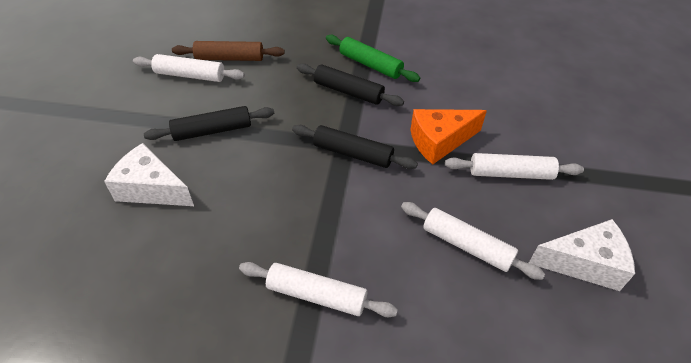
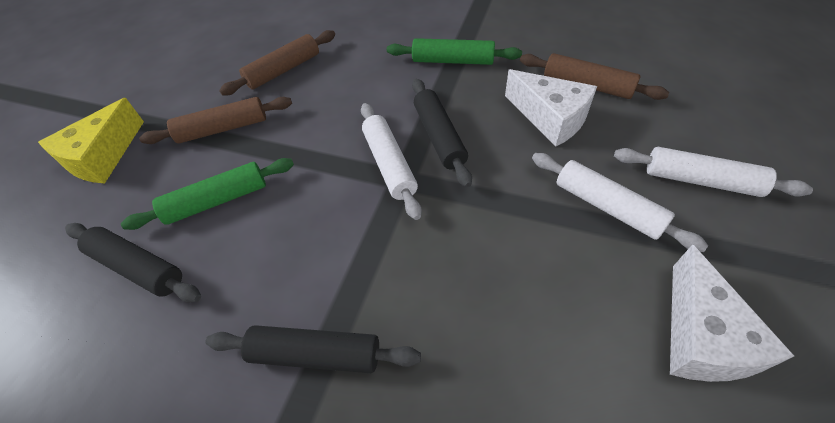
brown rolling pin: [172,41,285,61] = 1 -> [139,97,292,144] [219,30,335,95] [520,53,669,100] = 3
green rolling pin: [326,35,420,82] = 1 -> [121,158,294,230] [387,38,522,65] = 2
orange cheese: [410,109,487,164] = 1 -> none = 0
white rolling pin: [133,54,245,82] [239,262,398,317] [401,202,545,280] [445,153,584,180] = 4 -> [361,103,422,220] [532,153,708,252] [614,147,813,197] = 3
yellow cheese: none = 0 -> [38,98,144,183] = 1

